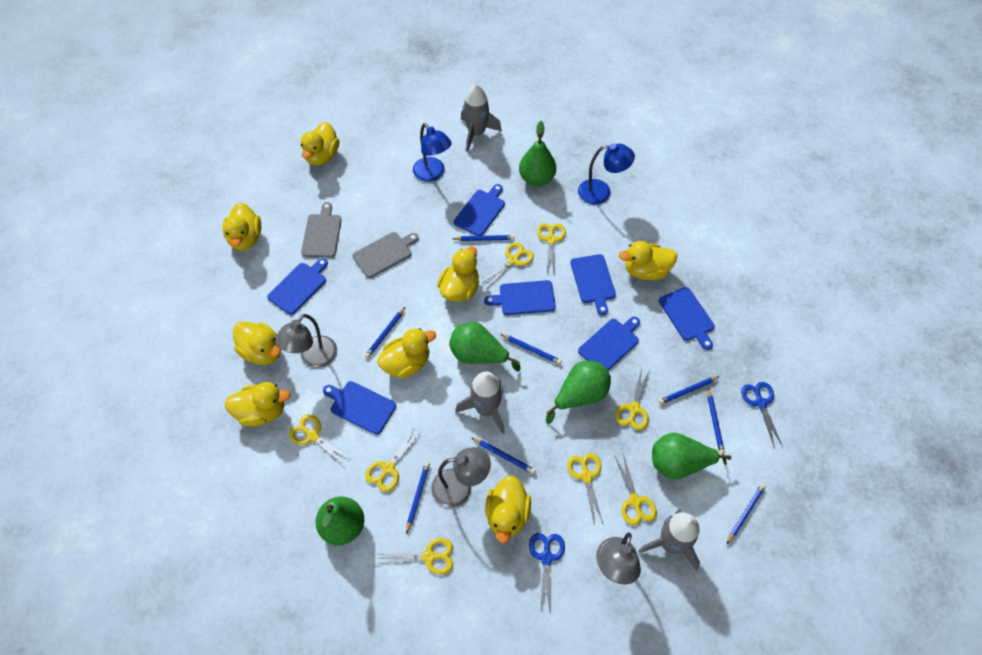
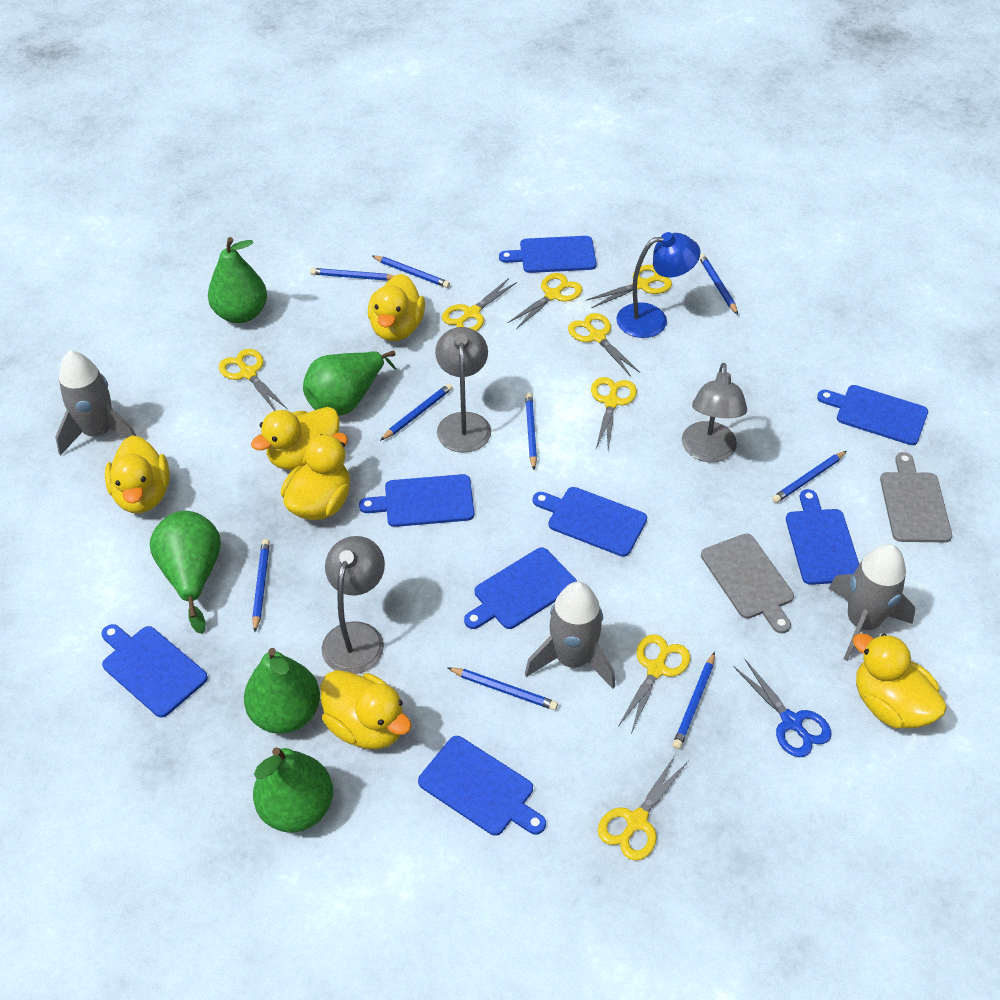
blue cutting board: [267,258,328,315] [323,381,396,435] [454,184,505,236] [484,280,556,315] [570,254,616,315] [578,317,640,371] [659,287,715,350] = 7 -> [101,624,208,718] [359,474,474,527] [418,736,546,836] [464,547,577,629] [499,236,597,273] [533,487,647,557] [786,489,859,585] [817,385,928,445] = 8
blue lamp: [413,123,452,182] [578,143,635,205] = 2 -> [616,232,700,338] = 1
blue pencil: [365,307,405,358] [406,462,430,534] [452,235,515,241] [471,437,536,474] [500,334,562,364] [658,376,720,405] [708,388,725,455] [727,484,766,544] = 8 -> [252,539,270,632] [310,268,393,281] [372,255,450,288] [380,383,453,441] [447,667,558,710] [525,393,537,470] [673,652,715,749] [699,254,738,315] [772,451,846,503] = 9
blue scissors: [529,533,565,609] [741,382,783,448] = 2 -> [733,659,831,757] = 1
yellow duck: [222,203,261,251] [224,382,290,426] [233,321,281,365] [301,122,339,165] [377,328,436,379] [437,247,479,302] [485,475,531,544] [619,241,677,280] = 8 -> [105,435,170,513] [251,407,340,470] [281,433,350,520] [321,670,412,750] [368,274,425,341] [853,633,947,729] = 6

